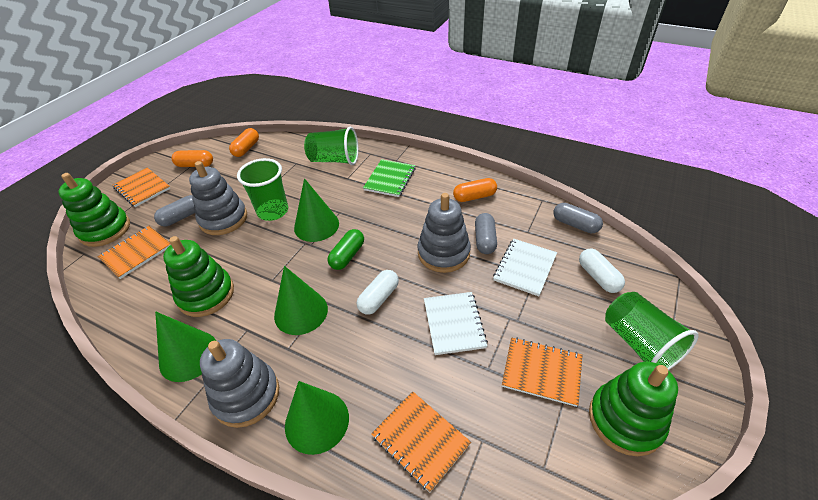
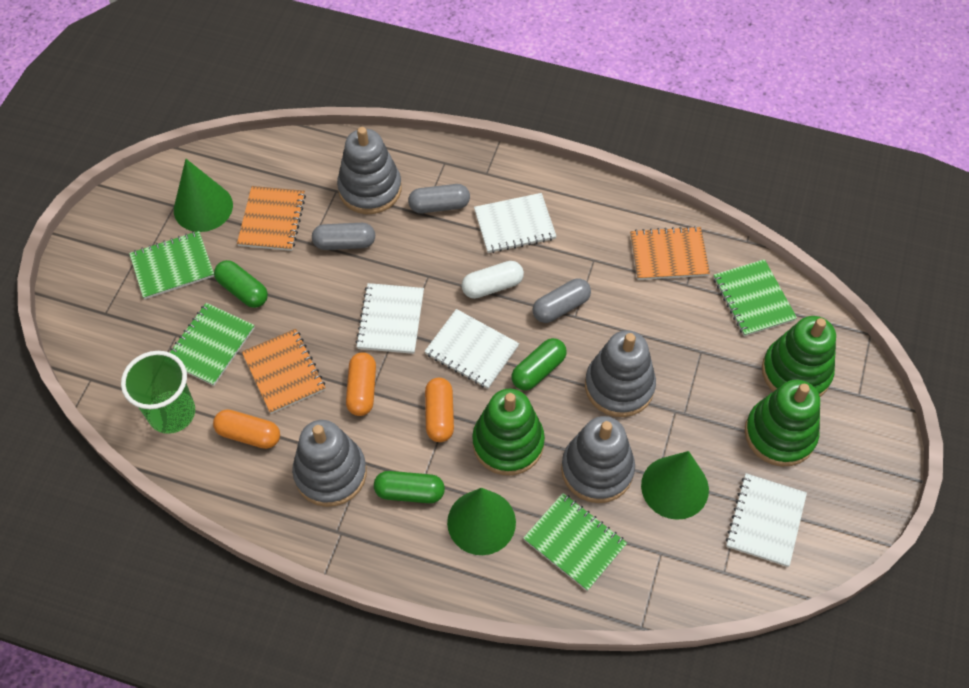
green capsule: [328,229,364,270] = 1 -> [214,260,268,308] [374,471,445,503] [512,338,567,391] = 3
green cone: [155,312,216,382] [274,266,328,335] [285,381,349,455] [294,178,339,242] = 4 -> [174,159,233,232] [447,488,516,555] [641,451,709,520] = 3
green cup: [237,158,288,221] [304,127,358,165] [605,292,698,370] = 3 -> [121,351,195,434] = 1
green notebook: [363,159,416,197] = 1 -> [129,231,214,299] [169,303,255,386] [523,493,627,591] [713,259,797,336] = 4
grey stacking toy: [189,161,247,235] [200,339,279,428] [418,193,471,273] = 3 -> [292,420,367,507] [337,127,402,214] [561,416,635,503] [585,330,656,417] = 4
orange notebook: [97,226,171,279] [113,167,170,207] [371,391,471,493] [502,337,582,407] = 4 -> [237,186,306,251] [242,329,325,414] [630,226,710,280] = 3
white capsule: [357,270,399,315] [579,249,625,293] = 2 -> [462,261,524,299] = 1
white notebook: [424,292,488,355] [493,238,557,296] = 2 -> [356,283,424,354] [424,309,519,389] [474,193,557,253] [726,473,807,567] = 4

